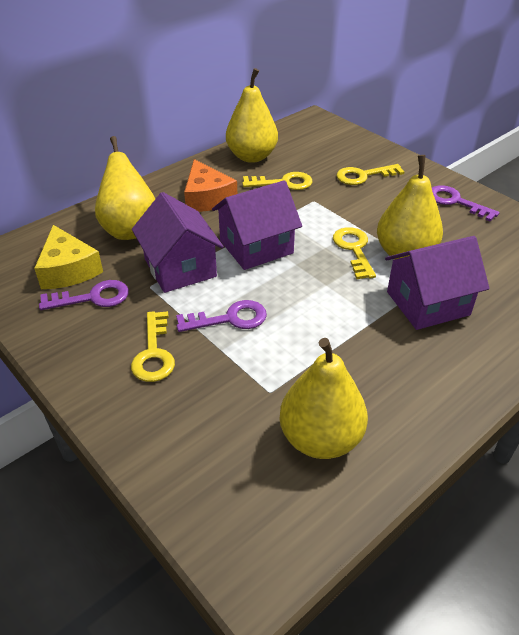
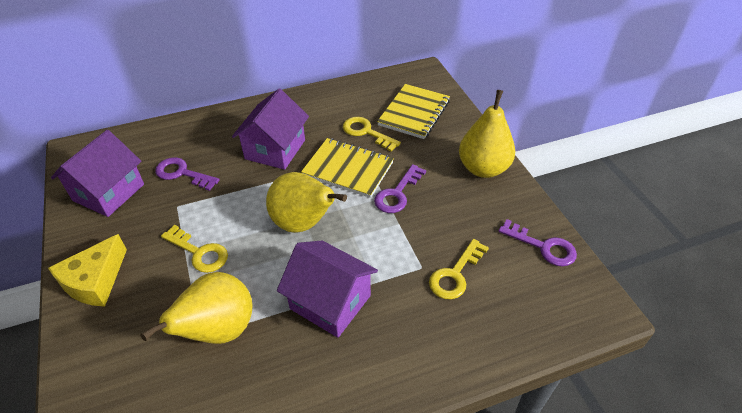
orange cheese: [184,159,237,212] = 1 -> none = 0
yellow key: [131,311,175,382] [242,172,312,190] [333,227,376,279] [336,164,404,185] = 4 -> [161,225,228,273] [343,117,401,152] [429,239,489,299] = 3
yellow notebook: none = 0 -> [301,138,394,198] [377,84,450,139] = 2
yellow pear: [95,136,155,240] [226,68,278,163] [280,338,368,459] [377,155,443,259] = 4 -> [140,272,252,344] [266,172,347,233] [459,90,515,178] = 3

